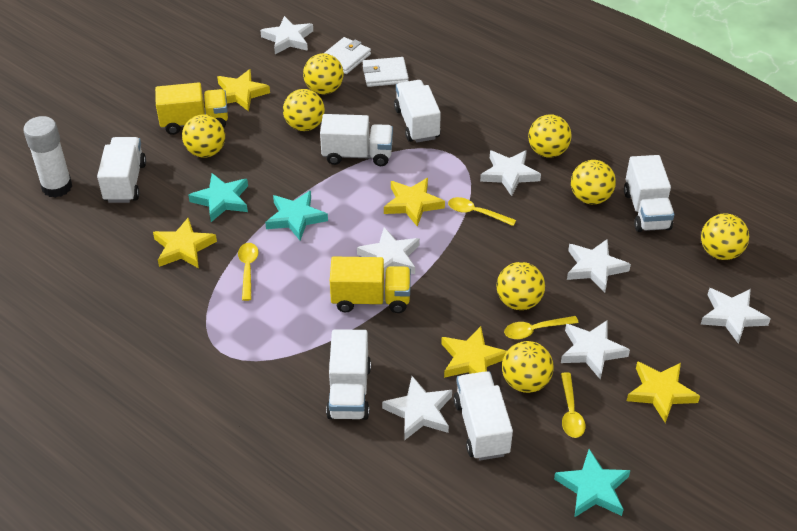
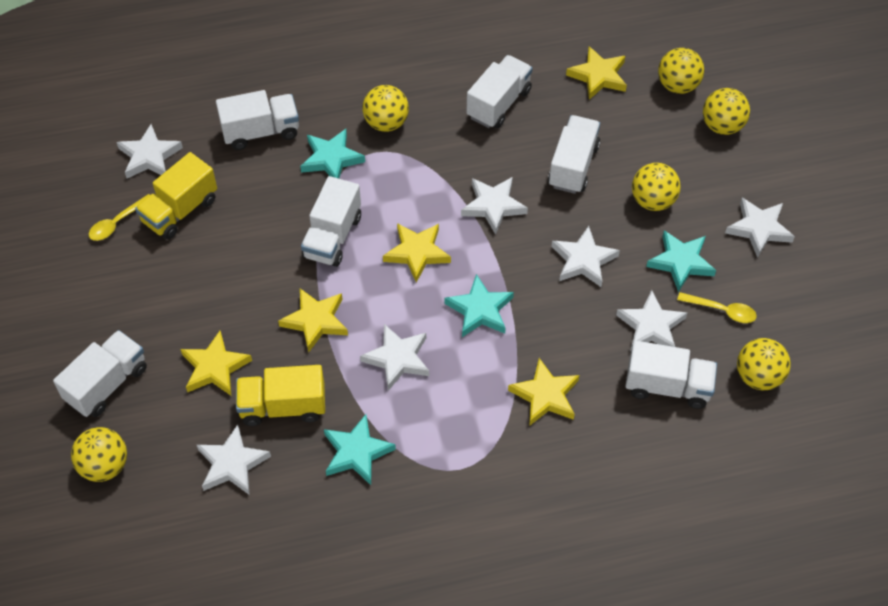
turquoise star: [188,173,248,222] [265,191,328,240] [554,449,631,518] = 3 -> [300,129,365,179] [324,414,396,485] [445,274,514,337] [646,230,716,292] = 4
white glue stick: [24,116,72,198] = 1 -> none = 0
white wallet: [325,37,371,74] [363,57,409,87] = 2 -> none = 0
yellow ball: [182,114,225,158] [283,89,325,131] [303,53,344,94] [497,262,545,310] [502,341,553,393] [528,114,571,158] [571,160,616,204] [701,213,749,260] = 8 -> [71,427,127,482] [362,85,409,132] [632,163,681,211] [658,48,704,94] [703,88,750,135] [737,338,791,390] = 6
yellow spoon: [238,243,259,301] [448,197,516,226] [504,316,579,339] [561,372,585,438] = 4 -> [89,194,150,241] [677,292,757,323] = 2

